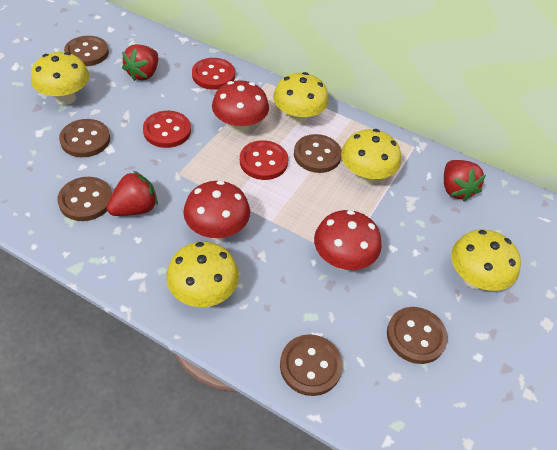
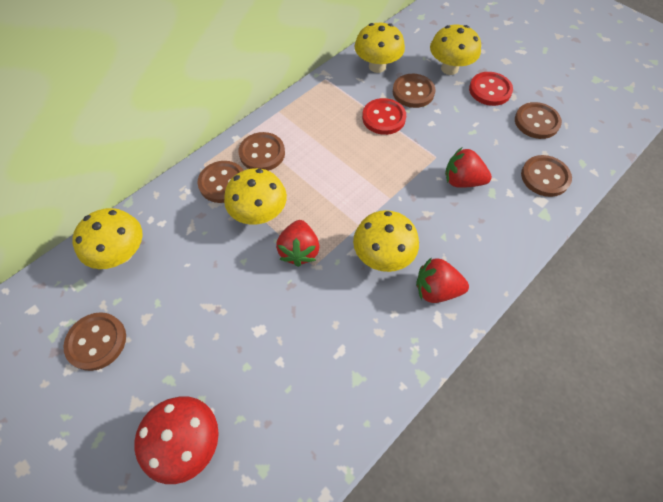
red button: [143,111,191,148] [192,58,235,90] [240,140,288,180] = 3 -> [362,98,406,135] [469,72,513,106] = 2
red mushroom: [183,181,250,240] [212,80,269,133] [314,210,382,270] = 3 -> [134,396,219,484] = 1

